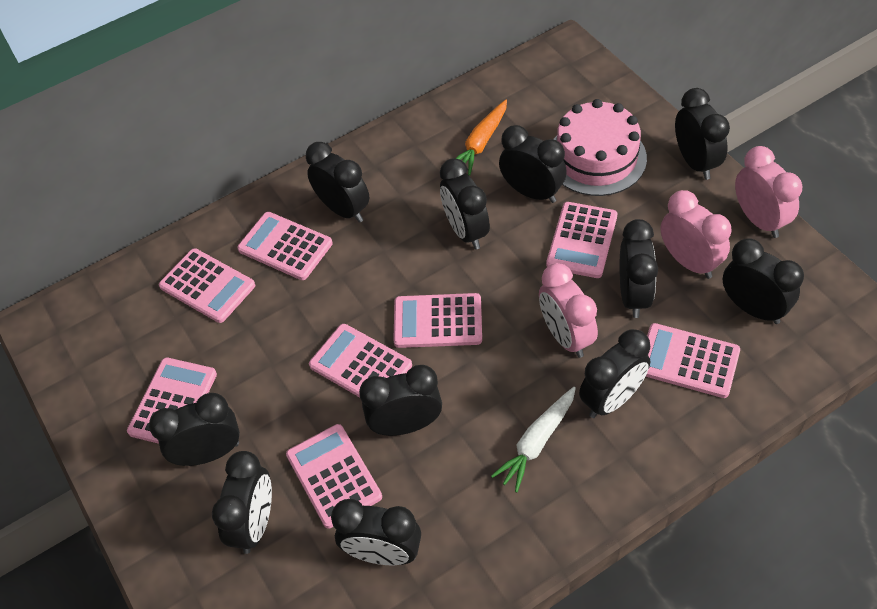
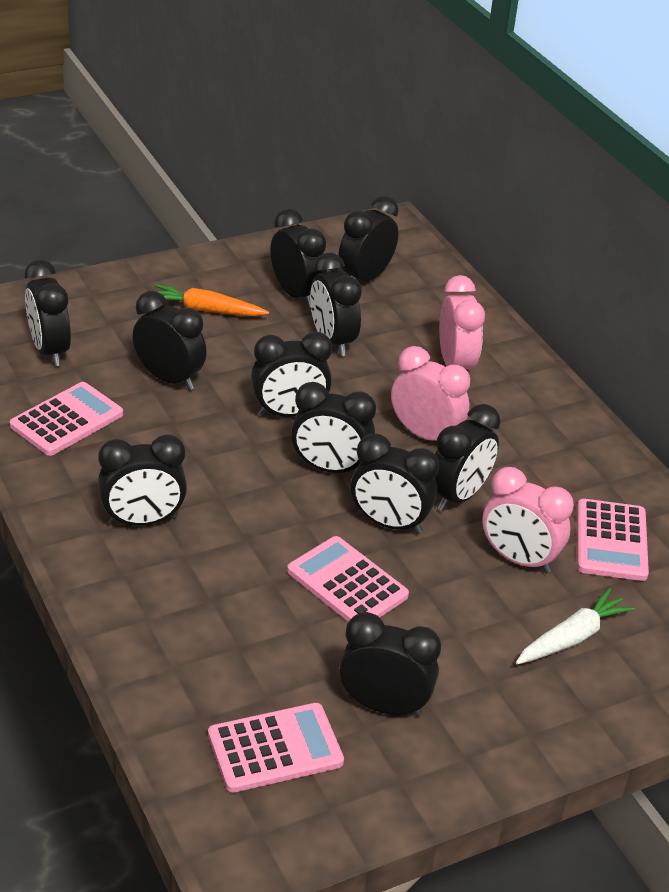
pink cake: [553,99,647,196] = 1 -> none = 0
pink calculator: [127,358,217,444] [159,248,255,323] [237,212,333,280] [286,424,382,529] [309,324,412,397] [393,293,482,348] [546,202,617,278] [646,323,740,398] = 8 -> [10,382,123,456] [208,703,344,793] [287,536,409,622] [577,499,649,581] = 4

